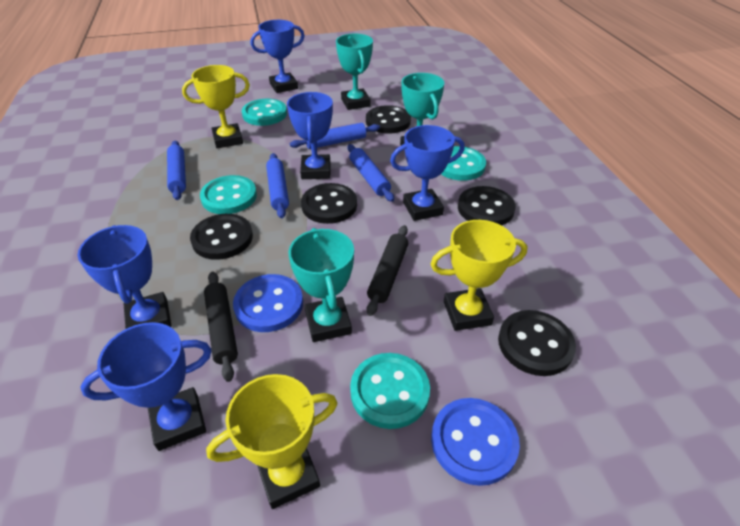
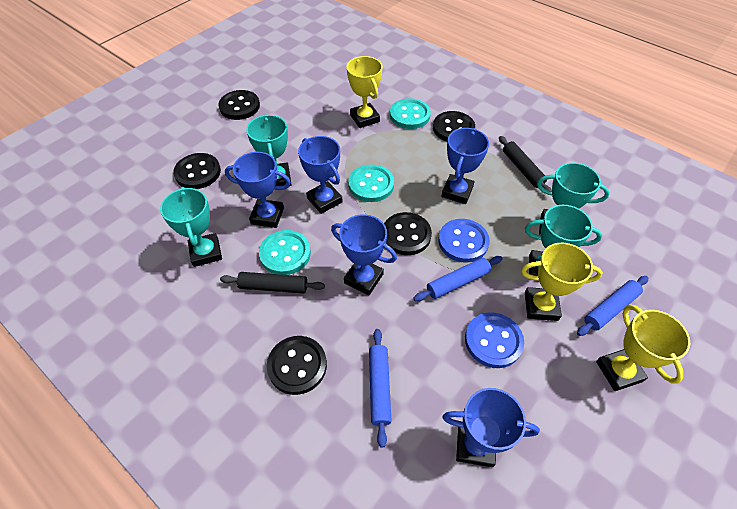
blue rolling pin: [167,141,186,200] [266,153,289,218] [290,123,380,149] [348,144,394,202] = 4 -> [369,329,392,448] [413,256,503,301] [577,276,649,336] = 3
turquoise button: [200,175,257,214] [242,99,287,126] [350,353,430,429] [441,146,486,181] = 4 -> [259,230,311,275] [348,164,394,202] [390,98,431,129] = 3
turquoise trophy: [288,228,354,342] [336,34,373,110] [400,73,444,150] = 3 -> [160,187,222,267] [246,114,292,186] [525,205,602,276] [537,163,610,235] = 4

